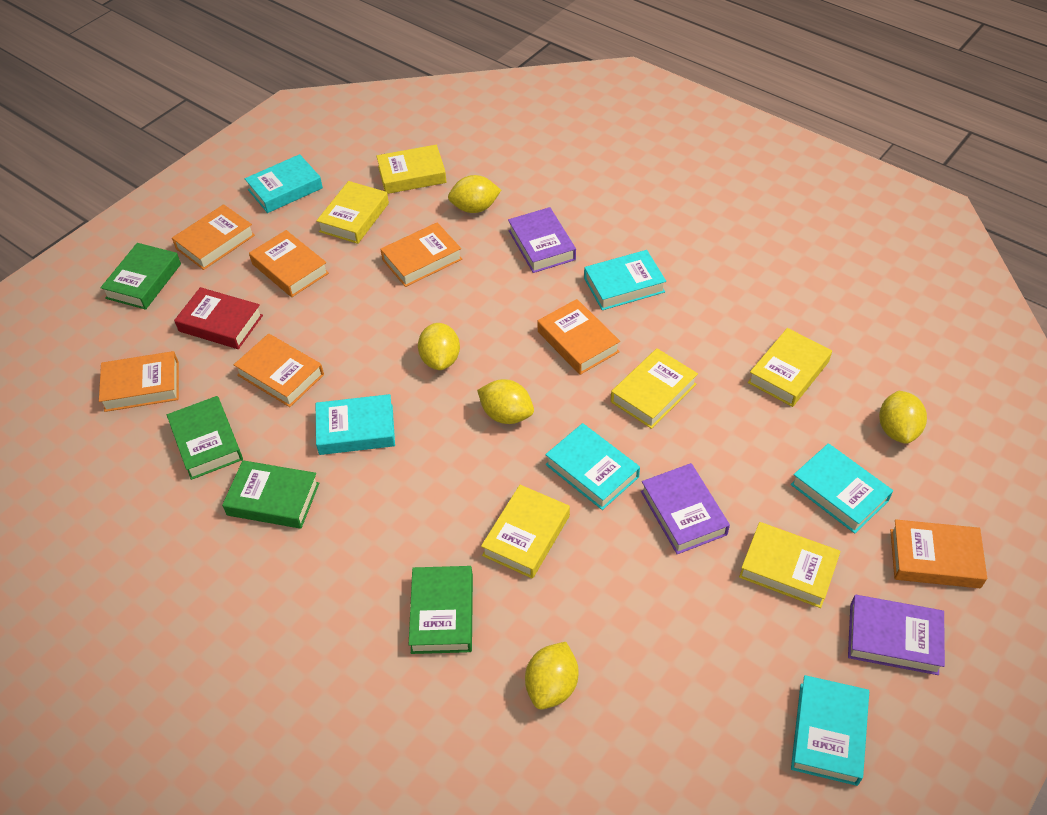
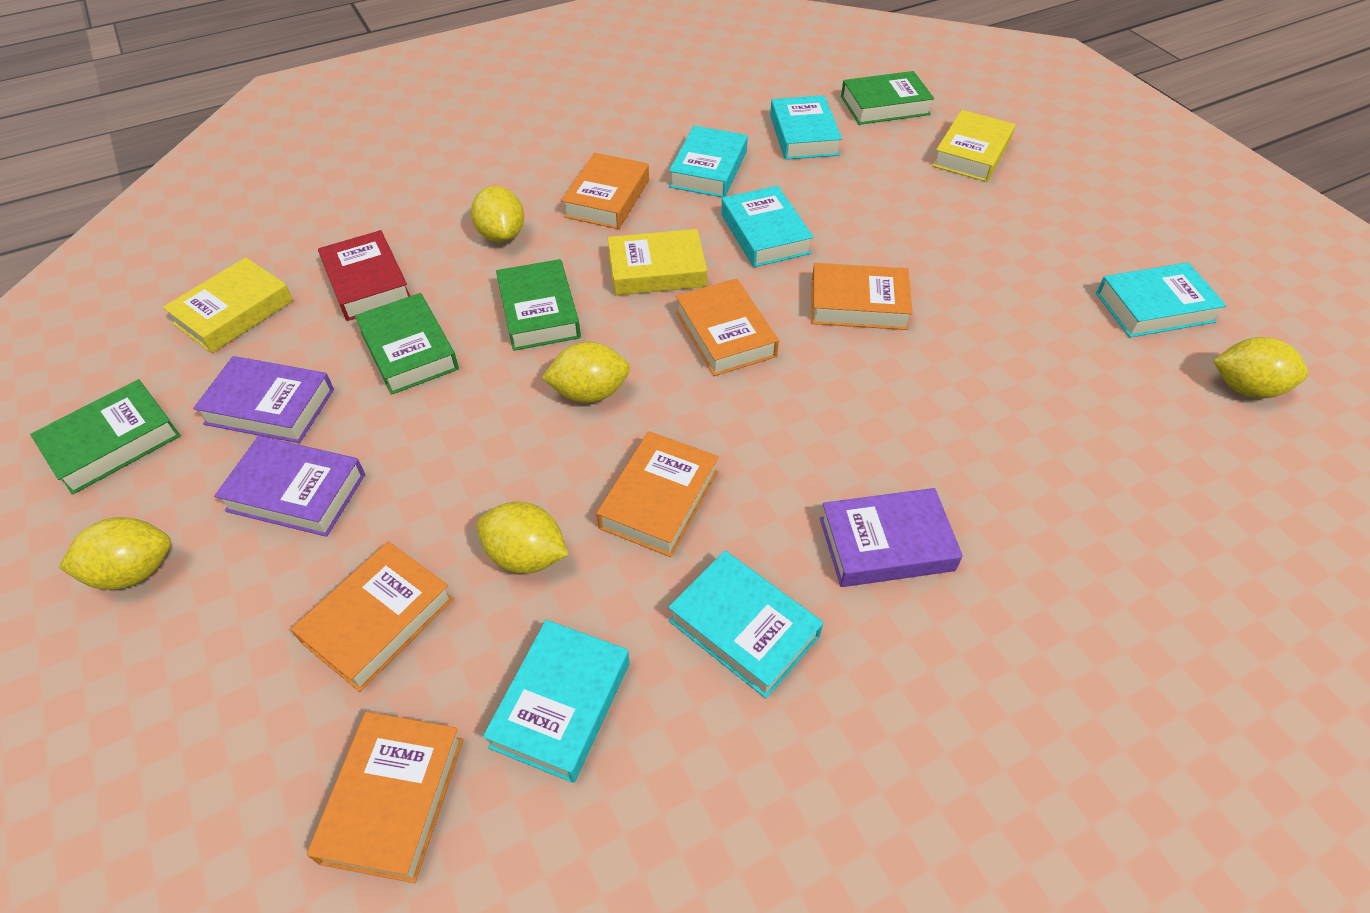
orange book: [99,351,179,412] [172,204,255,270] [234,333,324,407] [249,230,329,297] [380,222,462,287] [537,299,620,375] [890,519,987,588] = 7 -> [291,541,454,692] [307,712,463,883] [561,153,649,229] [596,431,719,557] [676,278,779,376] [811,263,913,330] = 6
yellow book: [316,181,389,244] [377,145,447,194] [481,485,570,579] [611,348,698,429] [739,522,840,608] [748,328,832,407] = 6 -> [163,257,293,353] [608,229,707,296] [932,110,1015,182] = 3

